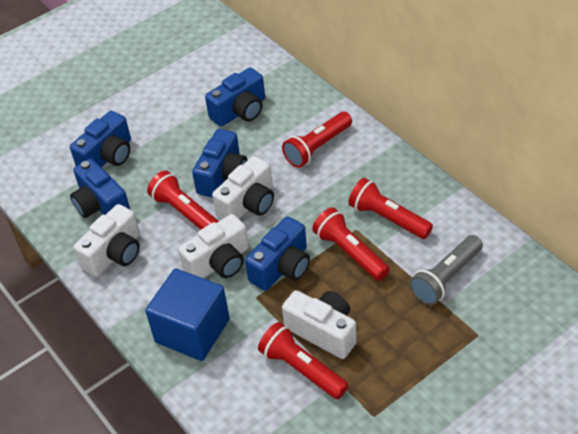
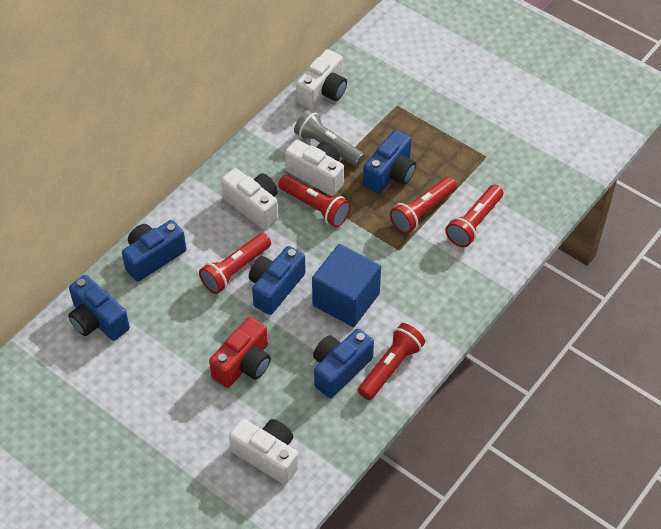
red camera: none = 0 -> [209,317,271,388] = 1

